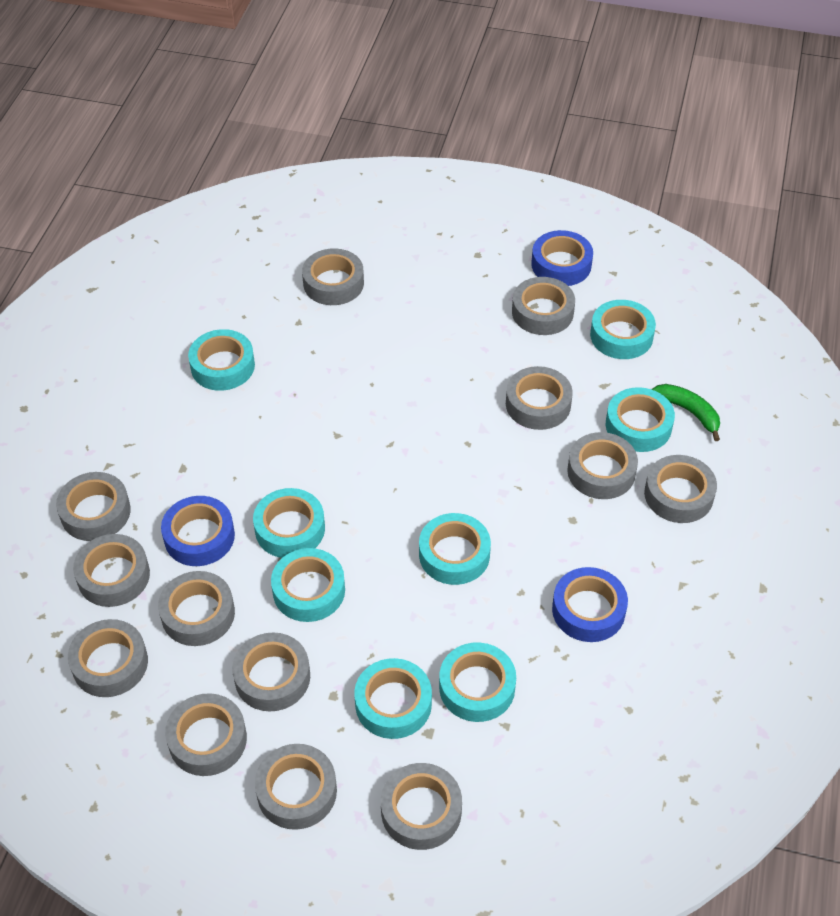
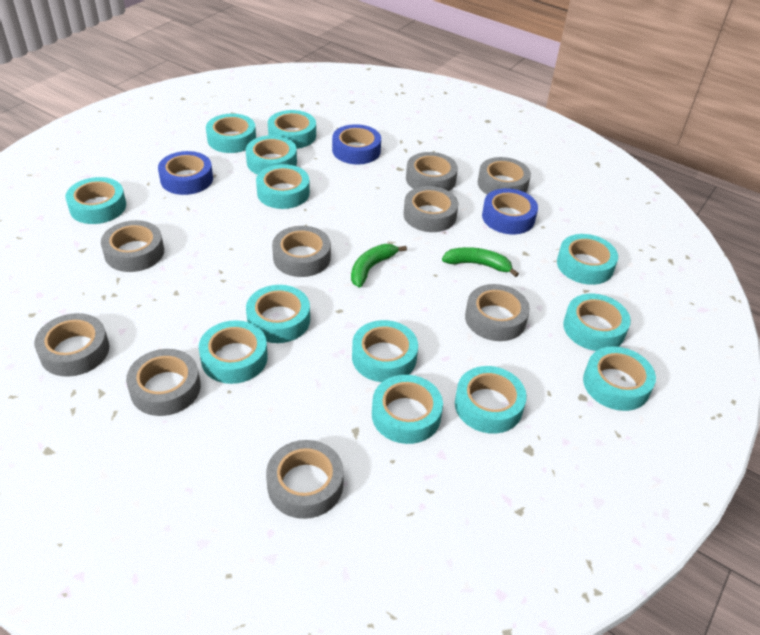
green banana: [652,384,720,441] = 1 -> [351,244,407,287] [442,247,519,277] = 2
grey tape: [56,472,131,541] [68,619,148,697] [73,534,150,607] [158,571,235,646] [165,693,247,776] [232,633,310,711] [255,744,337,830] [302,248,364,305] [381,763,462,850] [506,366,573,430] [512,277,575,335] [567,432,638,499] [644,455,717,523] = 13 -> [34,313,109,377] [101,220,164,272] [126,349,201,416] [266,440,344,519] [272,226,331,277] [403,186,458,232] [406,152,458,191] [465,284,530,341] [478,157,531,195] = 9
turquoise tape: [188,329,255,391] [253,488,325,558] [271,548,345,622] [354,658,432,739] [419,513,491,585] [439,642,516,722] [590,300,656,359] [606,387,675,452] = 8 -> [65,177,126,224] [199,320,268,384] [206,114,256,153] [246,135,297,175] [246,285,310,343] [256,164,310,209] [268,110,316,149] [352,320,418,382] [372,375,443,444] [455,366,527,434] [557,234,618,285] [563,294,631,351] [583,346,656,411] = 13

